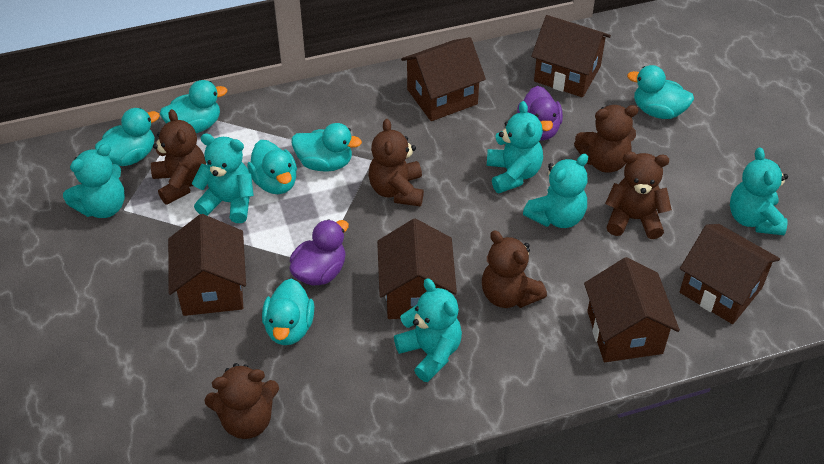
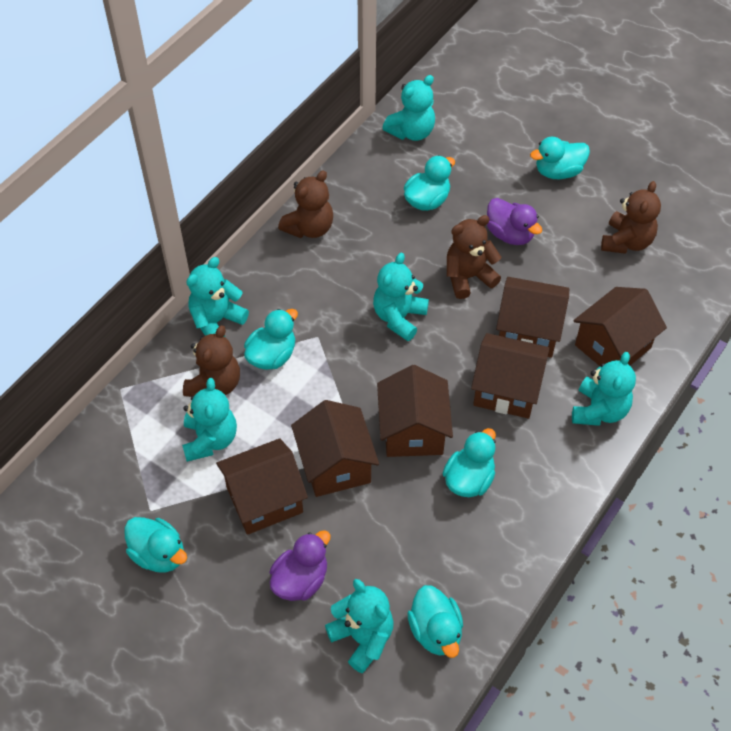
brown teddy bear: [151,109,206,205] [205,363,279,439] [368,119,424,207] [482,230,547,308] [574,105,638,173] [605,152,672,239] = 6 -> [183,325,240,397] [278,170,333,238] [447,215,501,299] [601,181,661,254] = 4

